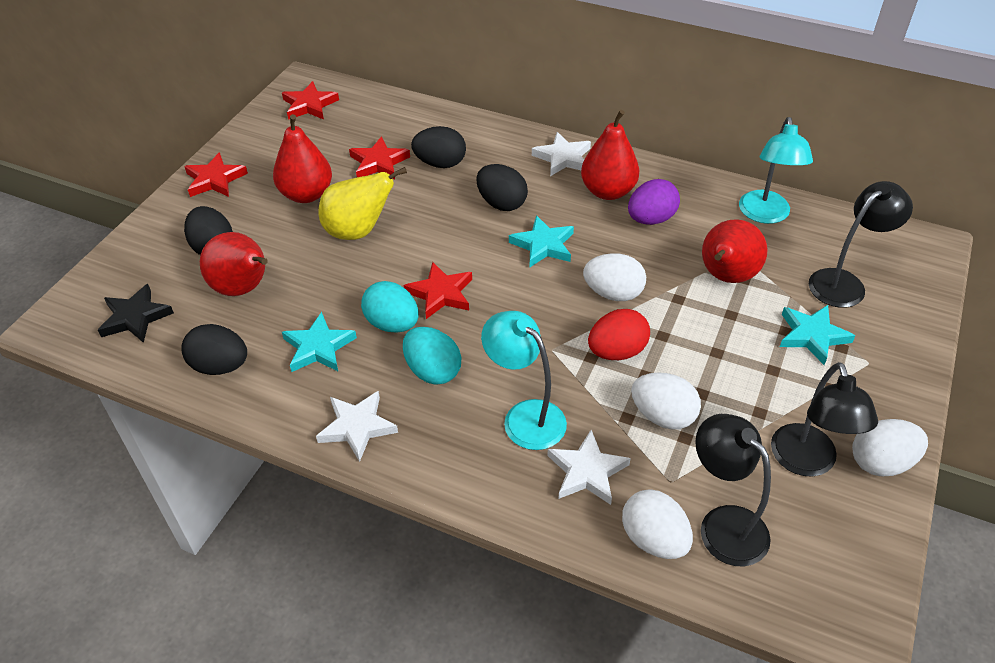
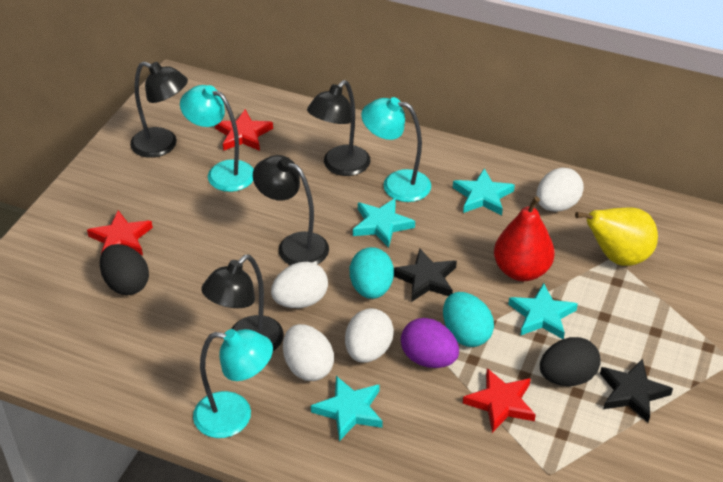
black egg: [181,324,247,375] [184,206,233,255] [411,126,466,168] [476,164,528,211] = 4 -> [100,244,149,295] [540,337,601,386] = 2
black lamp: [695,414,771,566] [771,362,878,477] [809,181,913,308] = 3 -> [130,61,188,158] [202,255,284,351] [253,155,329,265] [307,80,370,176] = 4
black star: [98,284,174,343] = 1 -> [394,248,457,302] [600,359,673,422] = 2
red egg: [588,309,650,360] = 1 -> none = 0
red pear: [200,232,268,296] [273,114,332,203] [581,110,639,200] [702,219,768,283] = 4 -> [494,196,555,281] = 1
red star: [184,153,248,197] [282,81,339,120] [349,136,410,179] [404,262,472,319] = 4 -> [87,210,153,255] [215,109,273,151] [463,368,536,433] = 3
turquoise lamp: [481,311,567,450] [739,117,813,224] = 2 -> [180,85,254,192] [193,329,273,438] [361,97,431,202] = 3
turquoise star: [282,312,357,372] [509,215,574,268] [780,305,855,365] = 3 -> [311,376,383,441] [353,198,415,248] [453,168,515,215] [508,283,578,339] = 4
white star: [316,391,398,462] [532,132,591,176] [547,430,631,505] = 3 -> none = 0

